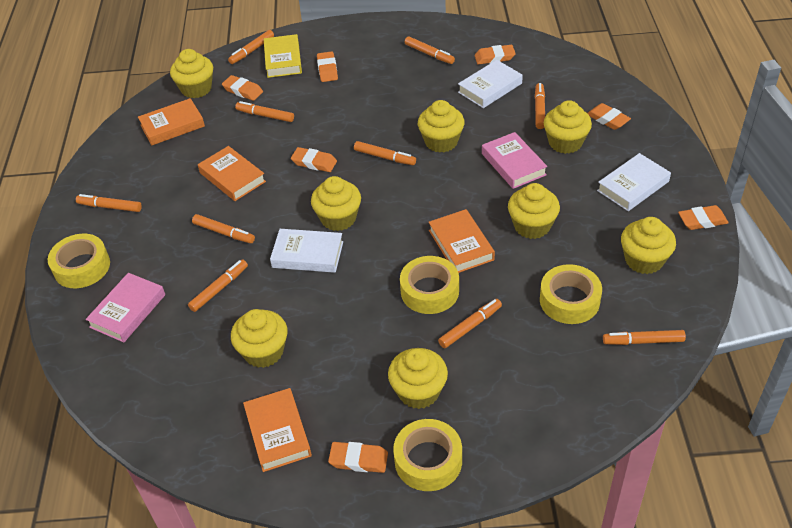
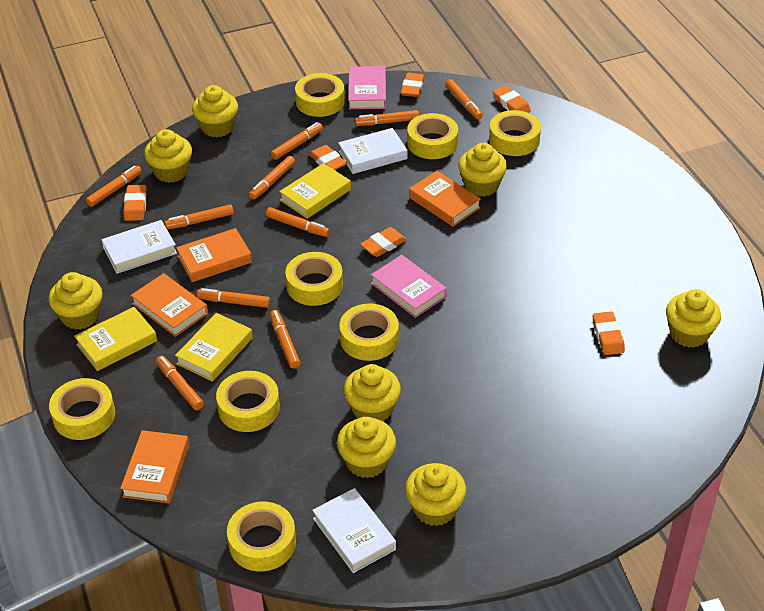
orange eraser: [222,75,263,101] [291,147,337,172] [317,51,338,82] [328,442,388,473] [475,45,516,65] [587,103,631,130] [678,205,729,230] = 7 -> [123,185,147,221] [309,145,347,170] [360,227,407,257] [401,73,425,97] [493,85,531,113] [593,311,625,355] = 6
yellow book: [264,34,302,78] = 1 -> [74,307,157,371] [175,313,253,382] [279,163,351,219] = 3
yellow tape: [48,234,110,288] [393,419,462,491] [400,256,459,314] [540,264,602,324] = 4 -> [49,378,115,440] [216,371,280,432] [227,502,296,572] [285,252,343,306] [295,73,345,117] [339,303,399,361] [407,113,458,159] [489,110,541,156] = 8

